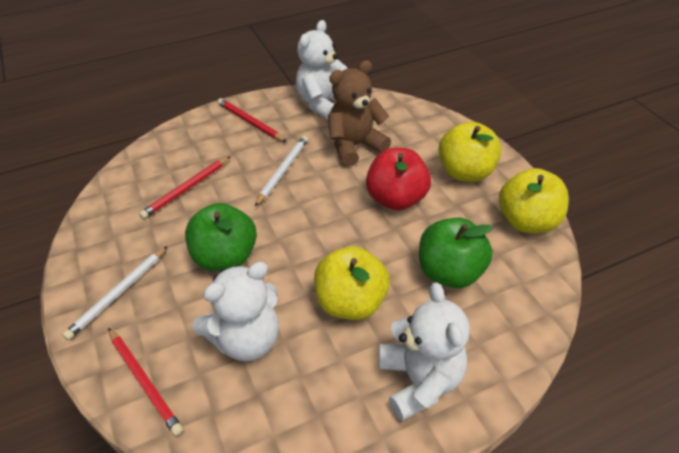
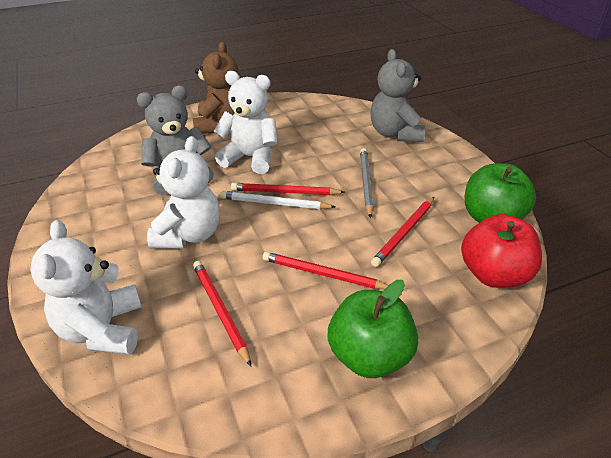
grey pencil: none = 0 -> [360,148,373,218] = 1
grey teddy bear: none = 0 -> [137,86,214,195] [370,49,425,142] = 2
red pencil: [108,328,183,436] [139,156,231,219] [218,98,287,142] = 3 -> [193,261,251,366] [231,183,344,195] [262,252,388,289] [371,197,434,267] = 4
white pencil: [62,246,168,340] [255,136,308,206] = 2 -> [220,191,335,209] = 1
yellow apple: [314,246,390,320] [439,122,501,182] [499,168,569,233] = 3 -> none = 0

